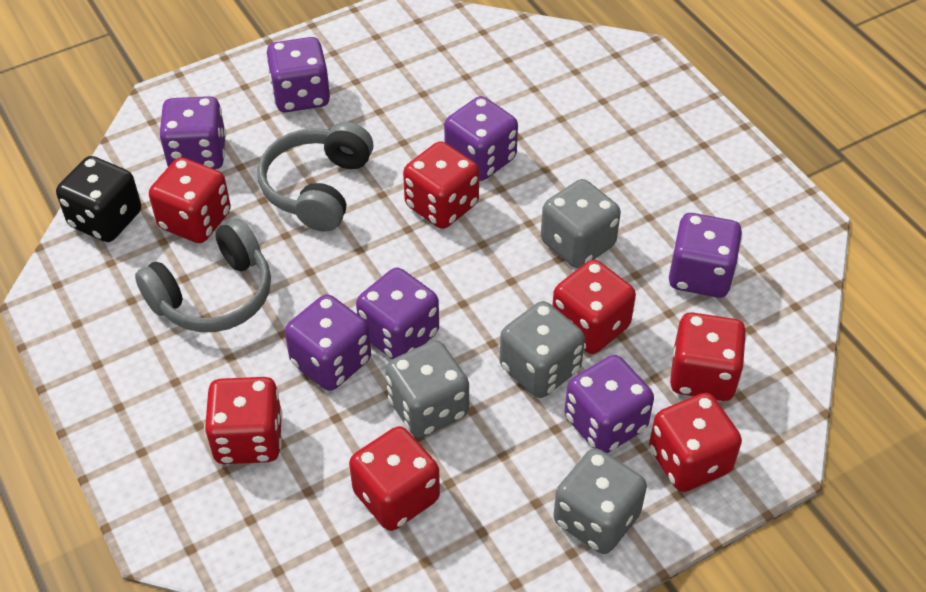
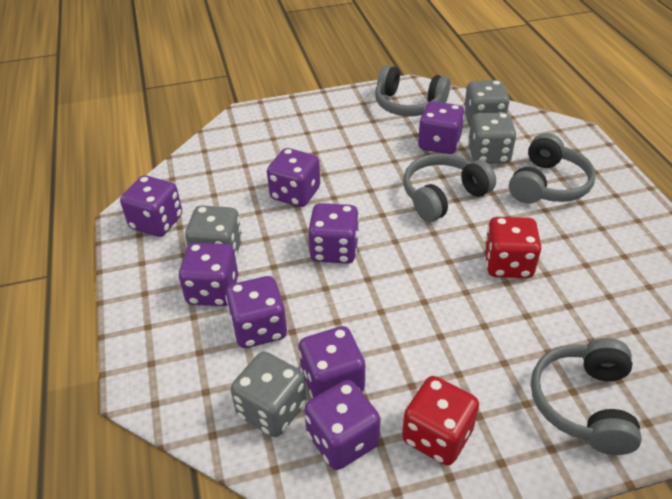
black dice: [56,156,141,242] = 1 -> none = 0
grey headphones: [135,219,271,332] [258,122,373,232] = 2 -> [375,65,450,116] [403,153,496,222] [509,133,596,204] [531,338,642,455] = 4
purple dice: [159,96,226,169] [266,37,330,112] [285,294,371,391] [356,268,439,359] [444,96,518,181] [565,355,654,453] [669,213,742,298] = 7 -> [120,175,182,237] [178,243,238,306] [225,276,287,348] [267,148,320,207] [298,326,365,398] [304,380,381,470] [308,203,359,264] [418,101,465,154] = 8
red dice: [149,157,231,243] [204,377,283,464] [349,426,440,531] [403,141,479,229] [552,260,636,354] [649,393,742,492] [670,312,747,401] = 7 -> [402,376,479,466] [484,217,541,278] = 2

